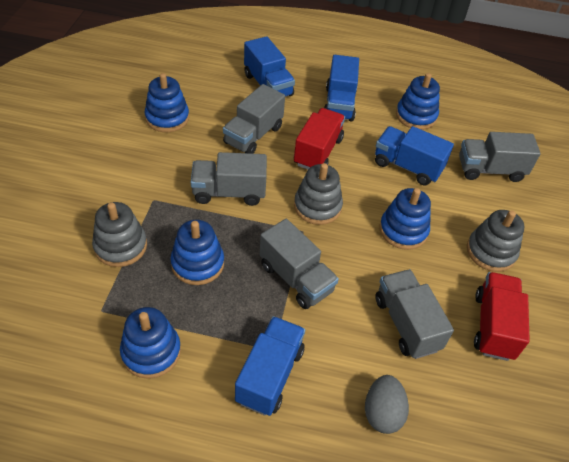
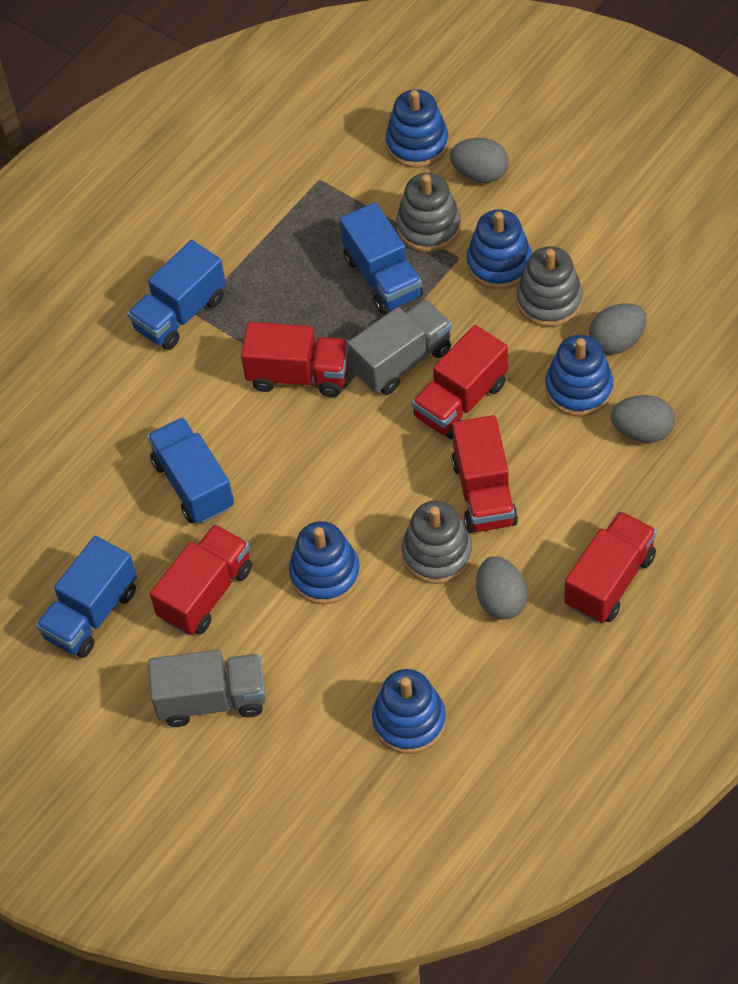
grey egg: [365,375,409,434] = 1 -> [450,138,509,183] [476,556,528,619] [589,303,647,355] [611,395,675,443] = 4
grey truck: [191,152,267,206] [223,84,285,154] [260,219,339,309] [375,269,454,359] [459,132,541,182] = 5 -> [148,649,265,727] [347,299,452,395] = 2
red truck: [294,108,345,169] [474,272,530,361] = 2 -> [150,524,252,635] [241,322,349,397] [412,325,508,439] [452,415,518,533] [564,511,657,623] = 5

